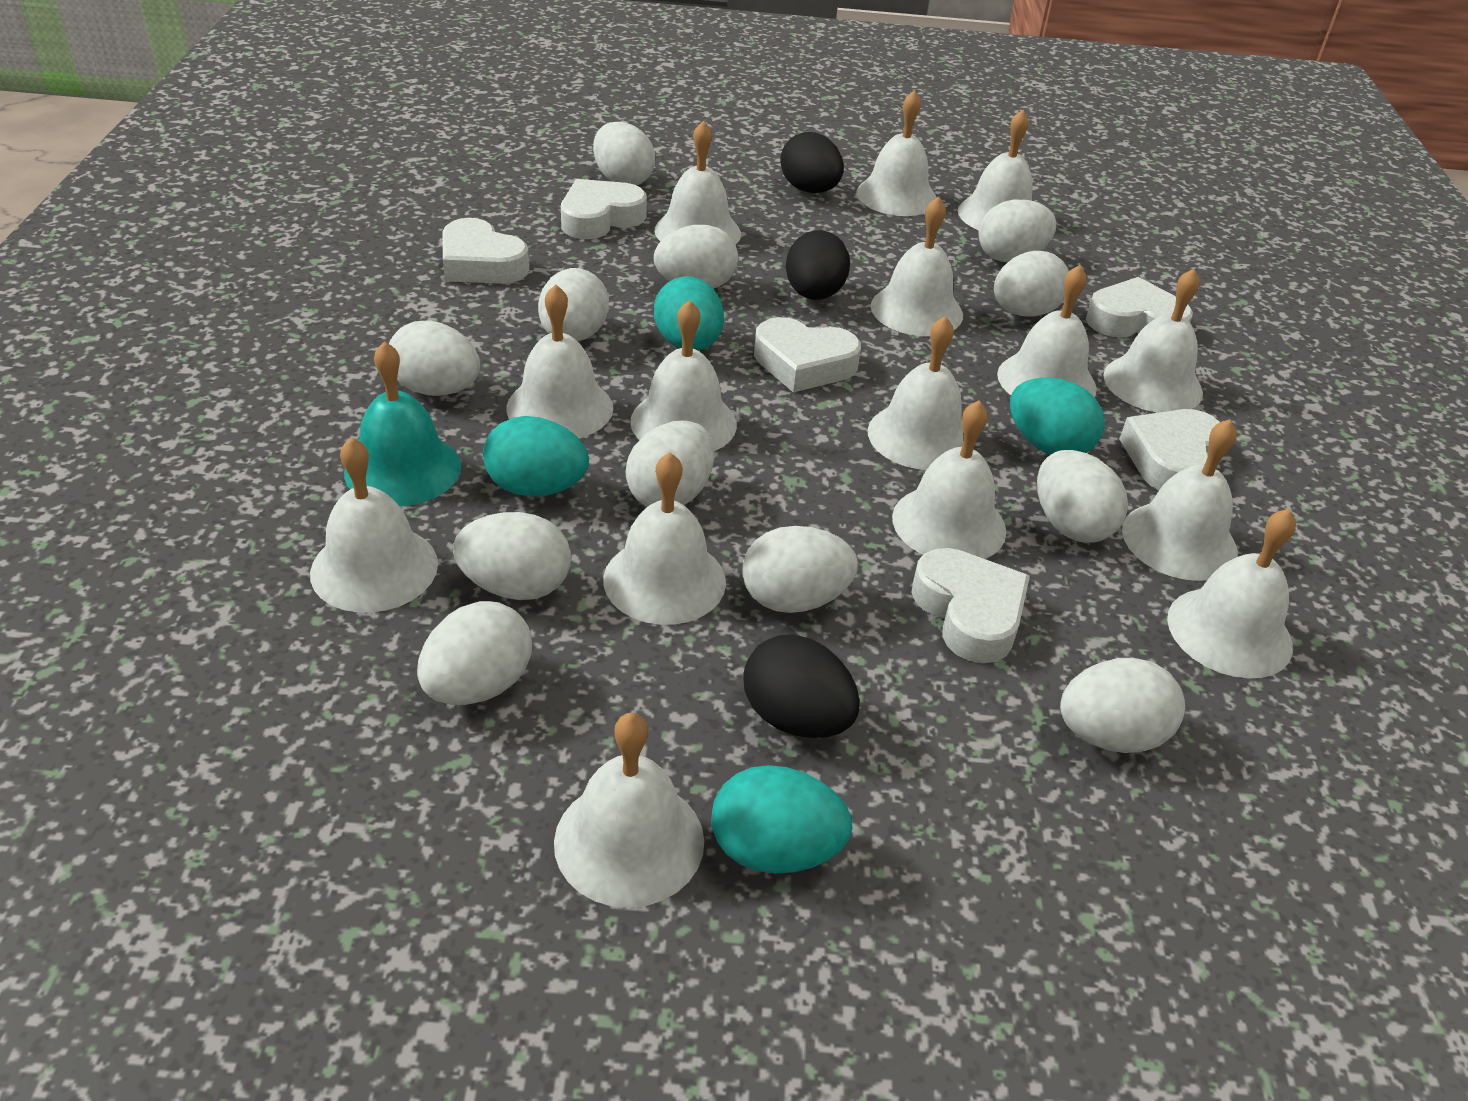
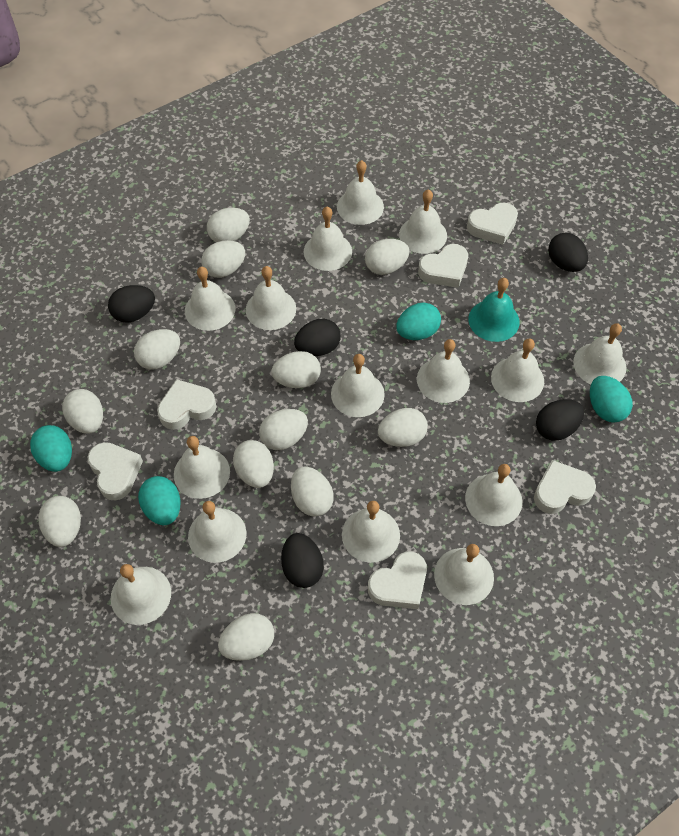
black egg: [743,635,860,738] [780,132,844,193] [786,230,850,300] = 3 -> [108,285,155,323] [281,533,324,588] [294,318,341,356] [536,399,584,441] [548,233,588,272] = 5

